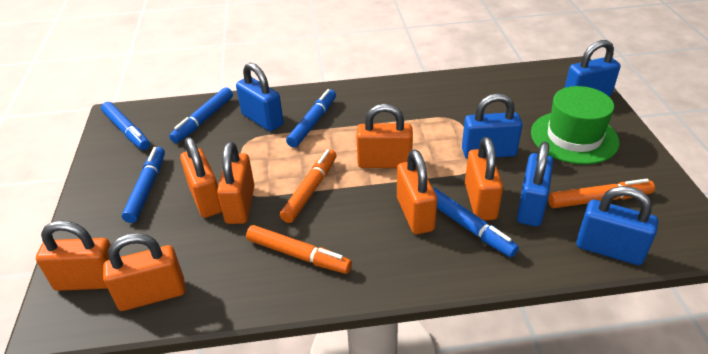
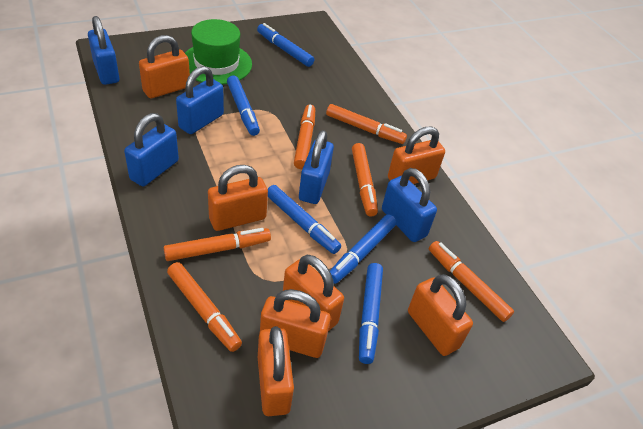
orange marker: [246,225,352,274] [280,149,336,223] [548,179,655,208] = 3 -> [164,228,271,261] [167,262,242,352] [294,105,315,169] [326,104,407,144] [352,143,378,216] [429,241,514,322] = 6

